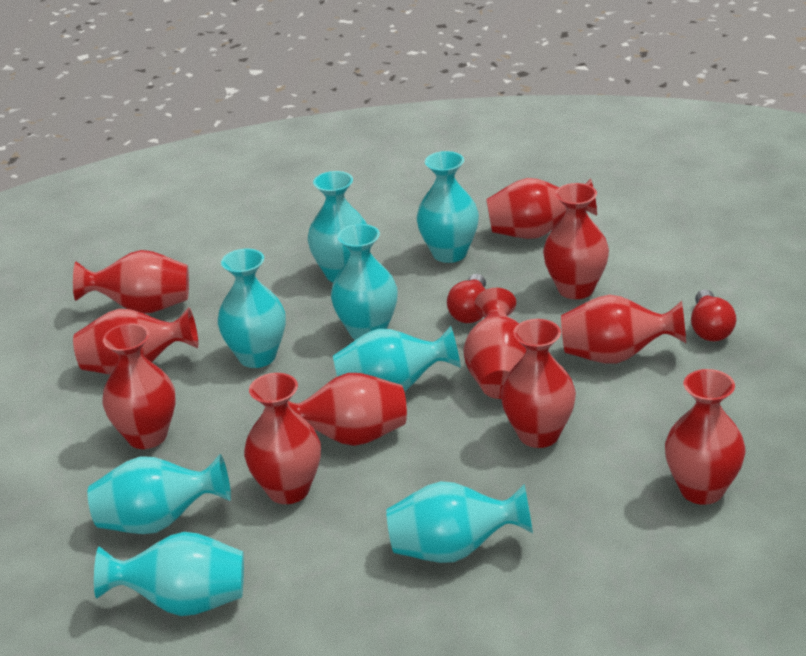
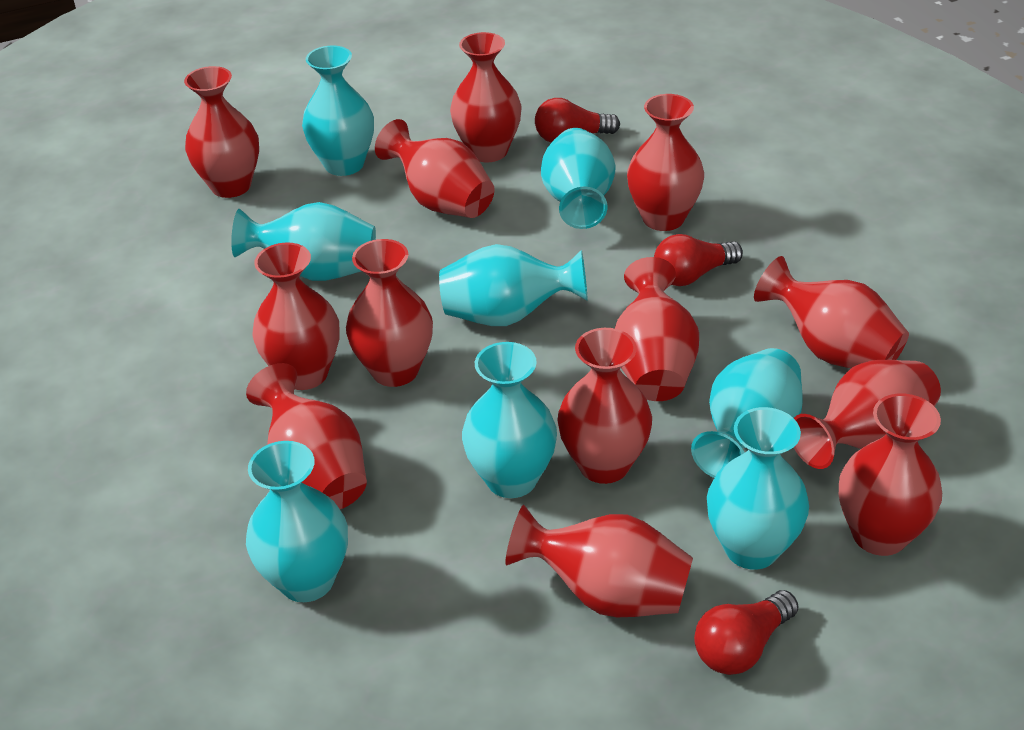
red light bulb: [447,274,486,323] [691,289,736,341] = 2 -> [535,98,620,143] [654,234,743,286] [694,590,799,675] = 3
red vase: [73,250,189,314] [73,307,198,375] [102,324,176,449] [244,373,321,504] [287,373,407,446] [463,288,526,399] [486,178,597,239] [501,319,576,448] [543,183,609,299] [561,294,686,364] [665,369,745,505] = 11 -> [184,66,259,198] [246,363,367,509] [252,242,340,390] [346,239,433,387] [375,119,494,218] [450,32,522,162] [505,505,693,617] [558,328,652,484] [615,257,699,401] [627,94,704,231] [754,256,909,368] [794,360,941,469] [839,393,942,556] = 13

